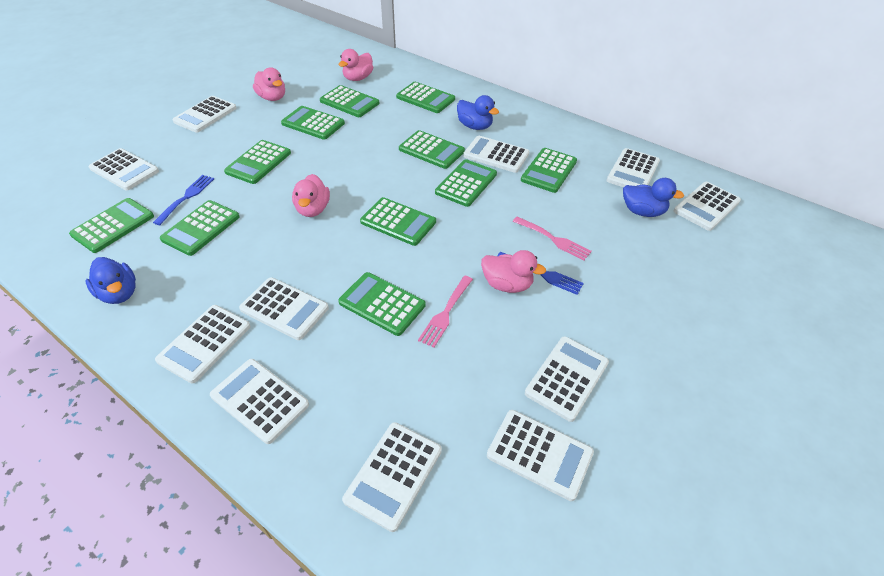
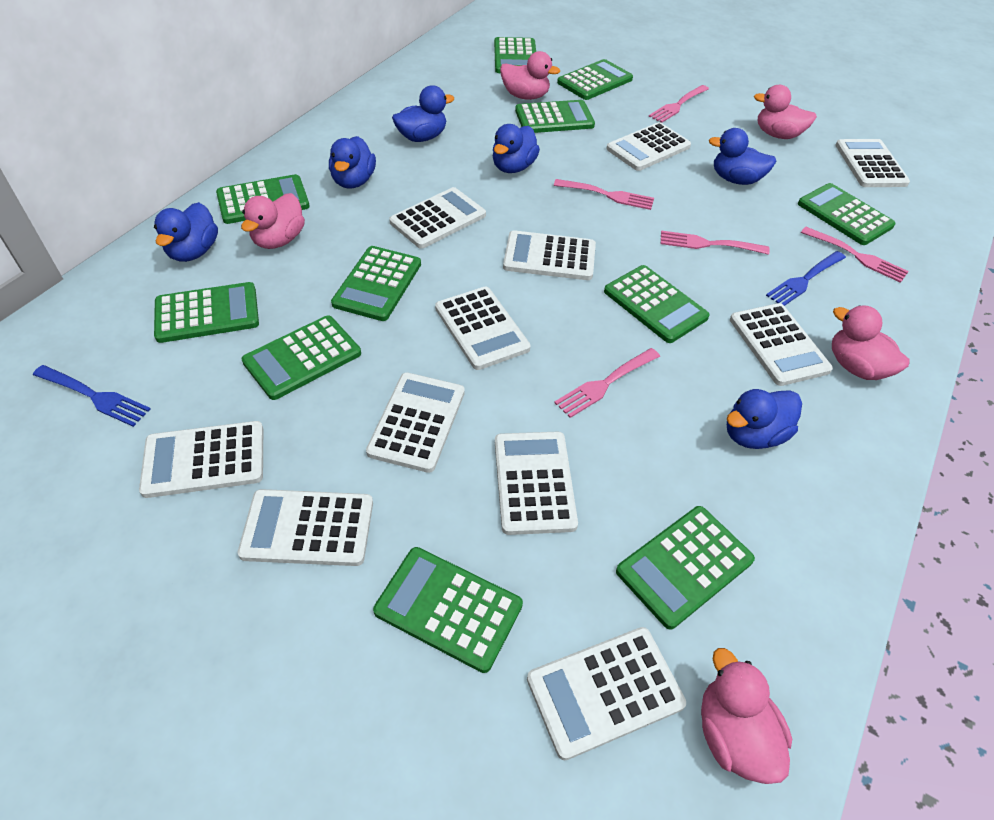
blue duck: [86,257,136,304] [457,95,499,130] [623,178,684,217] = 3 -> [154,202,218,262] [329,136,376,189] [392,85,454,142] [493,124,540,173] [709,128,776,185] [727,389,802,449] = 6
pink duck: [253,68,285,101] [292,174,330,217] [339,49,373,81] [481,250,546,293] = 4 -> [241,193,305,249] [500,51,560,100] [701,648,792,784] [754,85,817,139] [832,305,909,380] = 5
pink fork: [418,276,473,348] [513,217,592,261] = 2 -> [554,179,654,210] [554,348,660,418] [649,85,709,123] [661,231,770,255] [801,227,909,283] = 5

